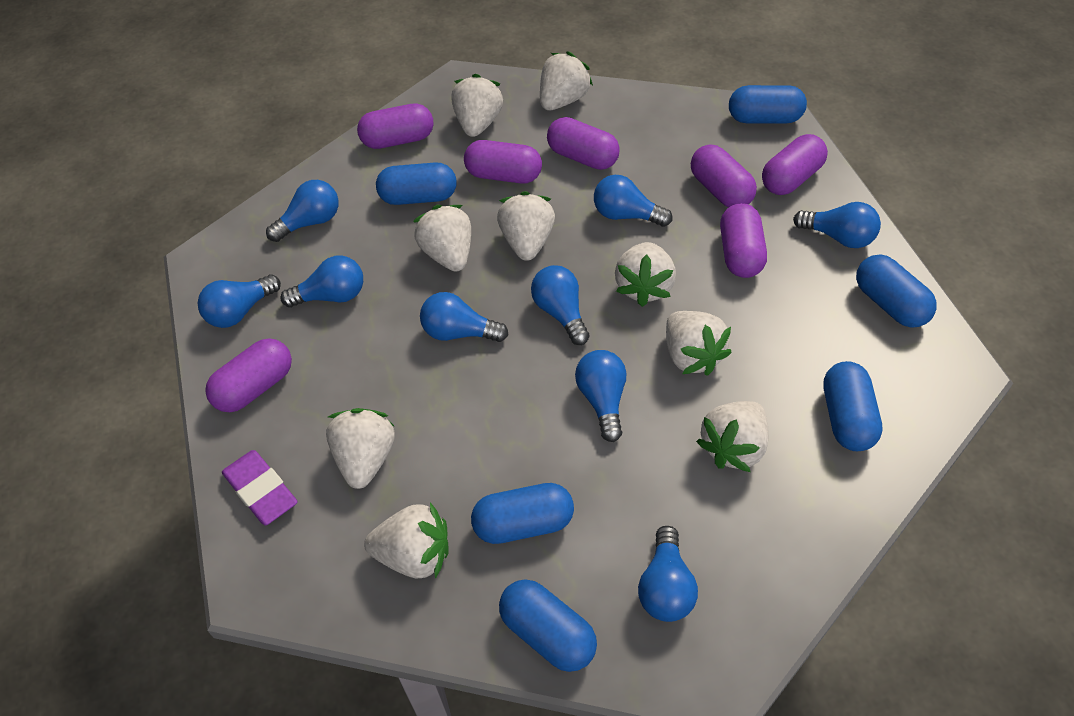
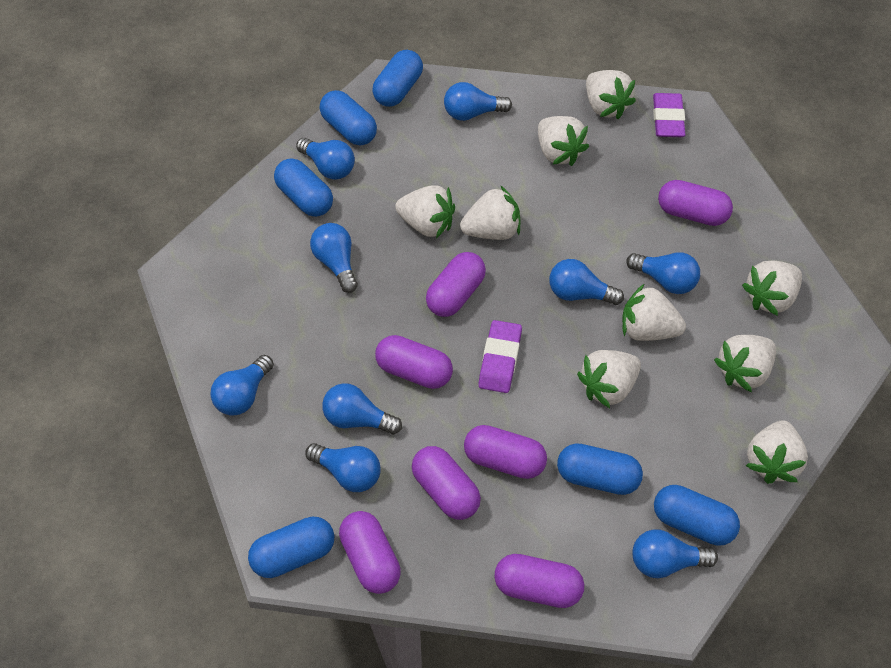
purple eraser: [222,450,298,526] = 1 -> [478,320,522,393] [653,93,685,137] = 2

